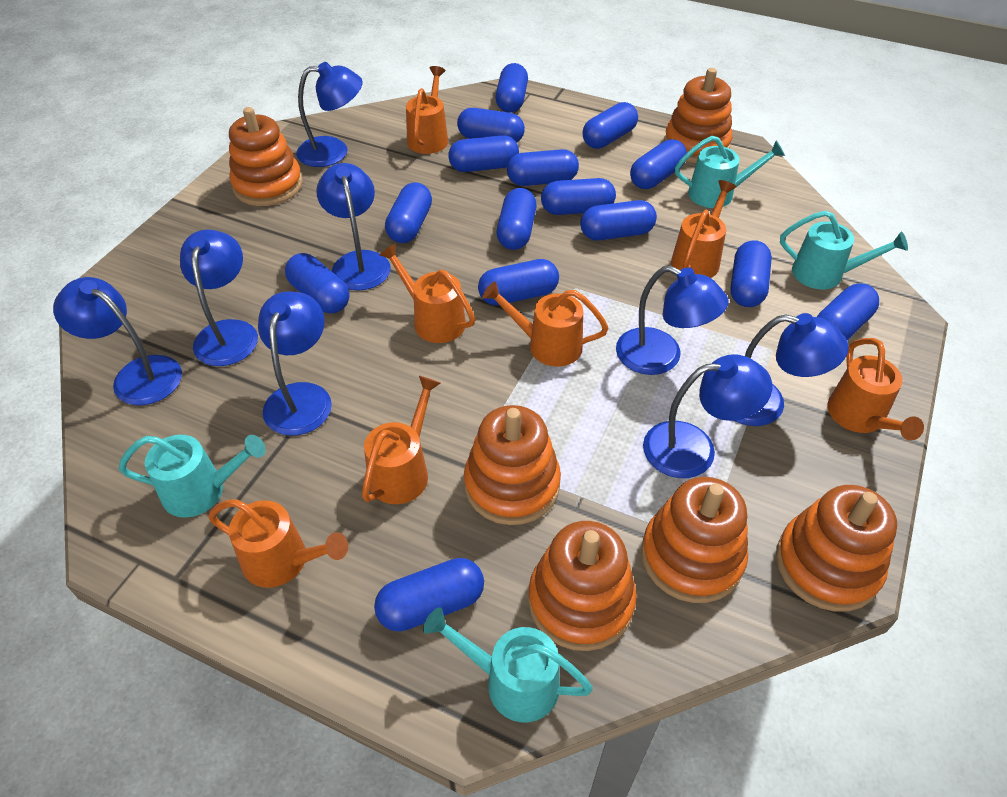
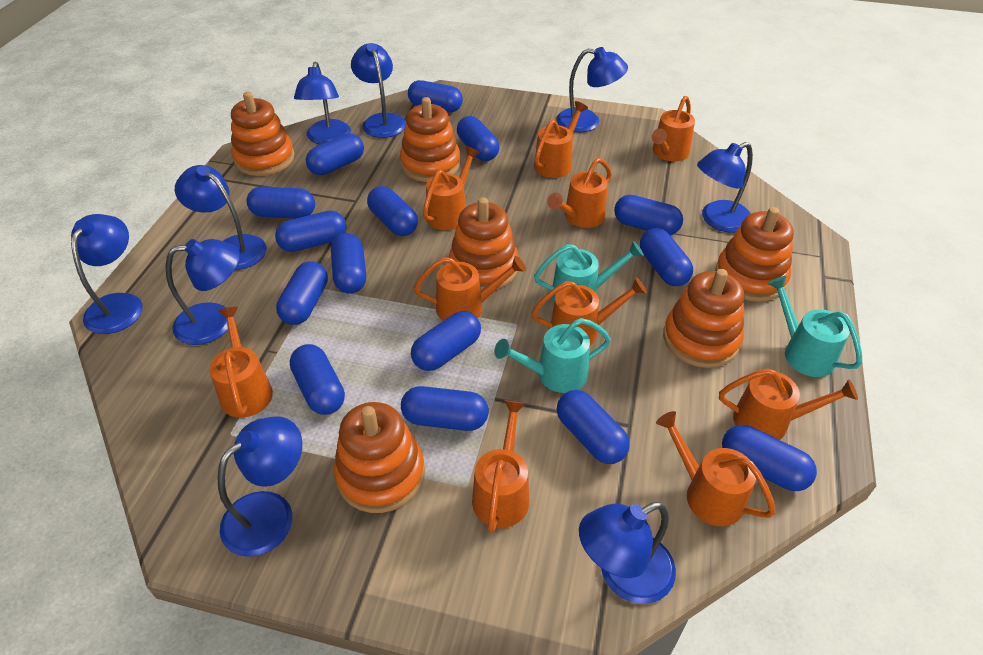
blue lamp: [53,277,182,405] [180,229,258,366] [258,291,332,436] [296,62,363,167] [316,163,391,291] [616,266,729,375] [643,354,772,478] [735,313,849,426] = 8 -> [71,214,143,334] [166,239,240,345] [175,165,267,270] [218,416,302,557] [294,62,351,145] [351,43,406,138] [557,47,628,132] [579,502,676,604] [697,142,753,233] = 9
orange watering can: [208,499,348,588] [362,376,441,504] [379,243,475,343] [406,66,448,154] [482,281,608,367] [671,180,736,278] [828,338,924,441] = 7 -> [209,307,273,418] [414,256,526,321] [423,146,480,230] [472,400,529,533] [531,277,647,345] [534,101,588,178] [547,158,612,228] [652,96,695,161] [656,411,776,526] [719,368,858,440] = 10
turquoise watering can: [119,435,266,518] [423,607,593,722] [675,136,785,208] [780,211,908,289] = 4 -> [494,318,611,393] [534,241,644,302] [767,276,862,377] = 3

